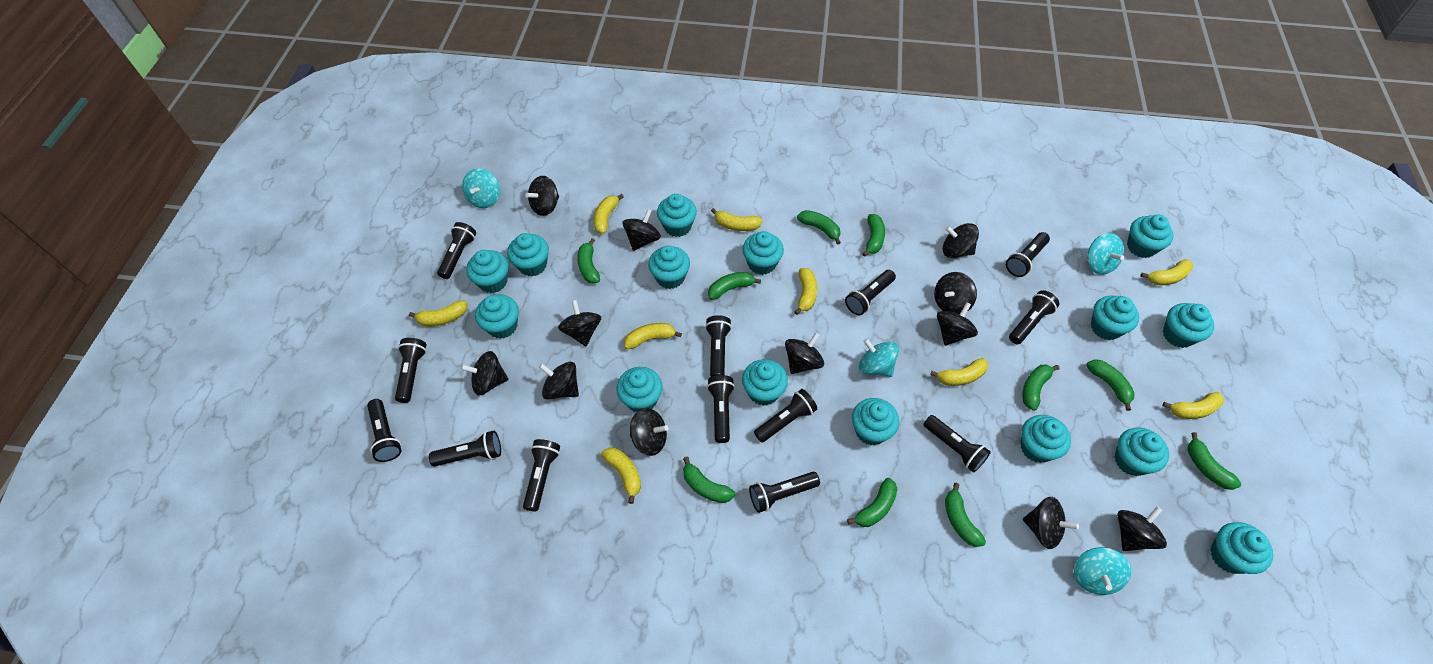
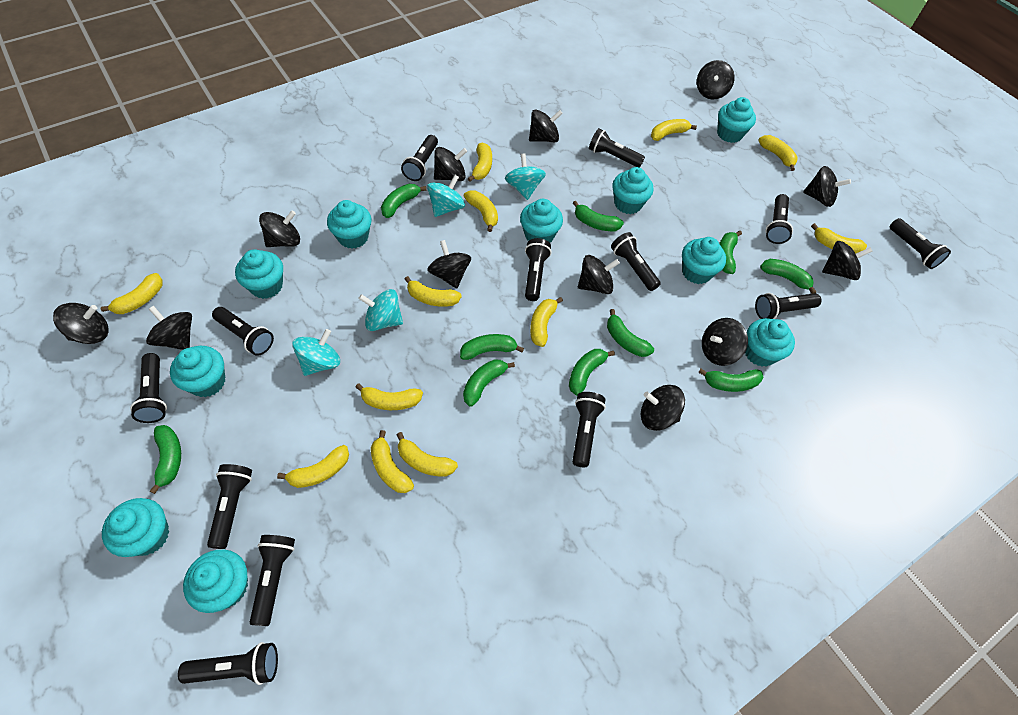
turquoise cupcake: [466,250,509,293] [475,294,519,339] [507,233,549,276] [616,367,663,412] [648,245,690,289] [657,194,697,237] [742,231,784,275] [742,359,788,406] [852,398,899,445] [1021,415,1071,463] [1091,295,1139,340] [1115,427,1169,476] [1127,215,1174,258] [1163,303,1214,348] [1210,522,1273,574] = 15 -> [102,498,169,557] [170,346,225,397] [183,550,248,613] [235,249,283,299] [327,200,371,249] [520,199,563,243] [612,167,654,214] [682,237,726,284] [717,97,756,143] [745,318,795,367] = 10
yellow banana: [409,301,467,326] [594,194,624,234] [601,448,641,504] [624,323,682,349] [711,208,763,231] [794,268,817,315] [930,358,988,386] [1141,259,1193,285] [1162,392,1224,419] = 9 -> [101,273,163,314] [277,445,349,488] [355,383,423,410] [371,430,414,493] [397,432,458,476] [405,276,462,307] [464,190,498,232] [467,142,492,182] [530,297,563,347] [651,119,697,141] [758,135,798,171] [811,223,867,254] = 12

